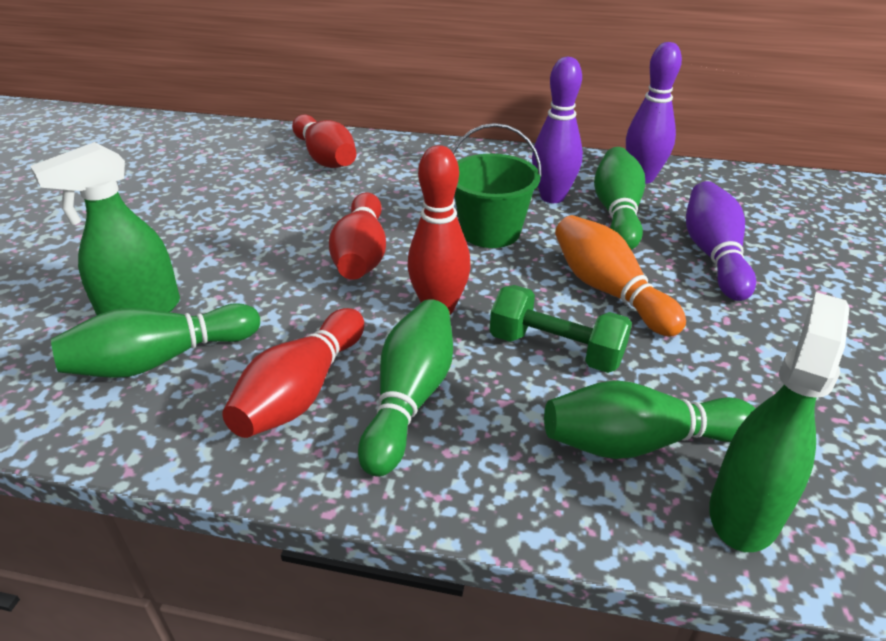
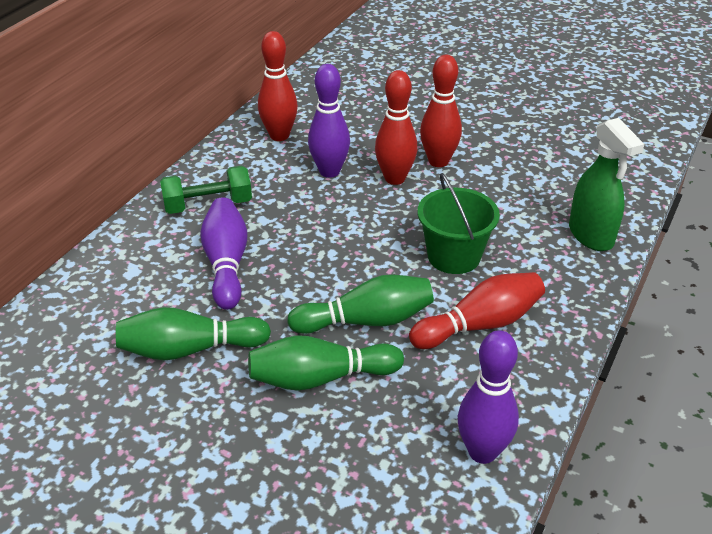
green bowling pin: [51,303,260,378] [358,299,453,477] [544,380,756,459] [594,147,645,250] = 4 -> [116,307,271,360] [248,335,404,391] [287,275,434,334] = 3
green spray bottle: [30,142,180,315] [709,292,850,552] = 2 -> [569,118,644,251] = 1
orange bowling pin: [555,215,686,337] = 1 -> none = 0

